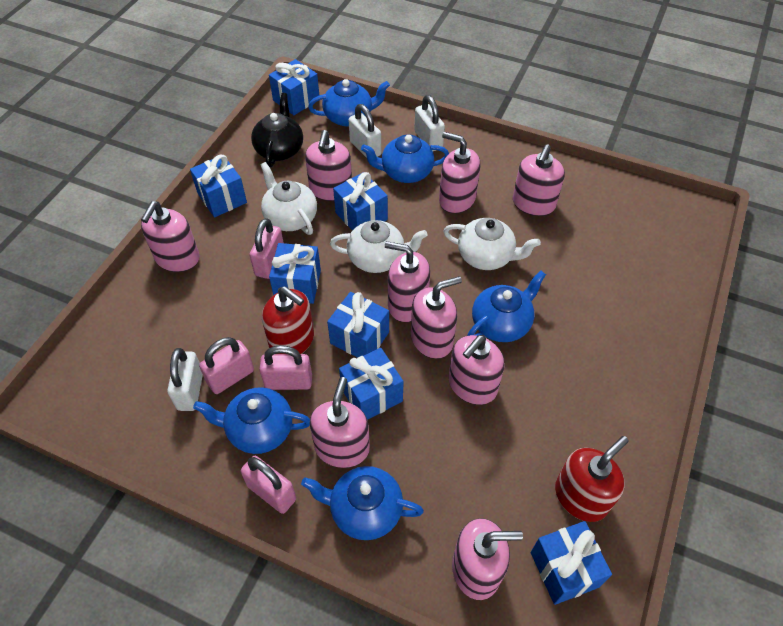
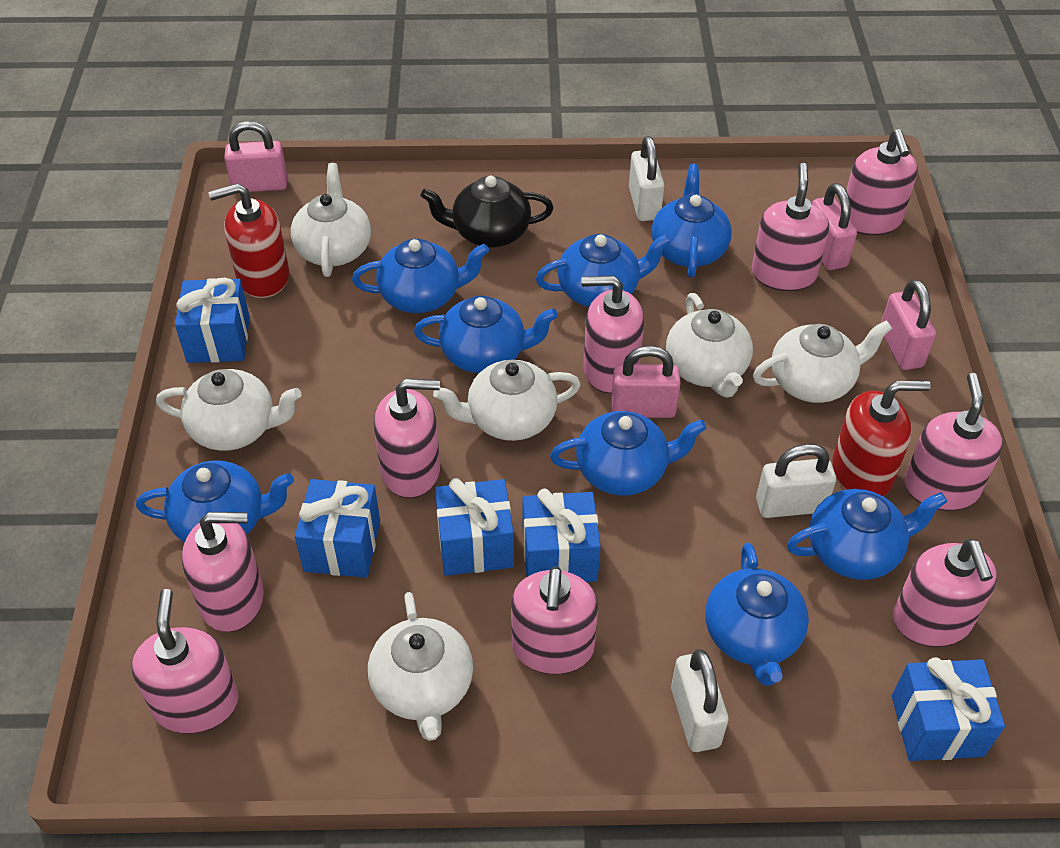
blue gift: [190,155,247,217] [269,59,319,115] [269,243,321,304] [327,292,389,358] [333,172,388,231] [339,348,404,420] [531,521,612,605] = 7 -> [175,278,250,363] [295,479,380,578] [435,478,514,576] [523,488,601,582] [892,657,1005,761] = 5
blue teapot: [193,387,310,454] [301,466,424,540] [308,79,390,127] [361,134,449,183] [467,271,546,342] = 5 -> [136,460,294,543] [352,239,489,313] [414,296,558,373] [536,234,671,307] [550,411,706,496] [651,164,732,277] [705,543,809,686] [787,489,948,580] = 8
white teapot: [261,162,317,235] [330,220,428,273] [443,218,541,270] = 3 -> [156,369,302,451] [291,163,371,277] [368,592,473,741] [433,360,581,441] [666,293,753,398] [753,320,892,403] = 6

